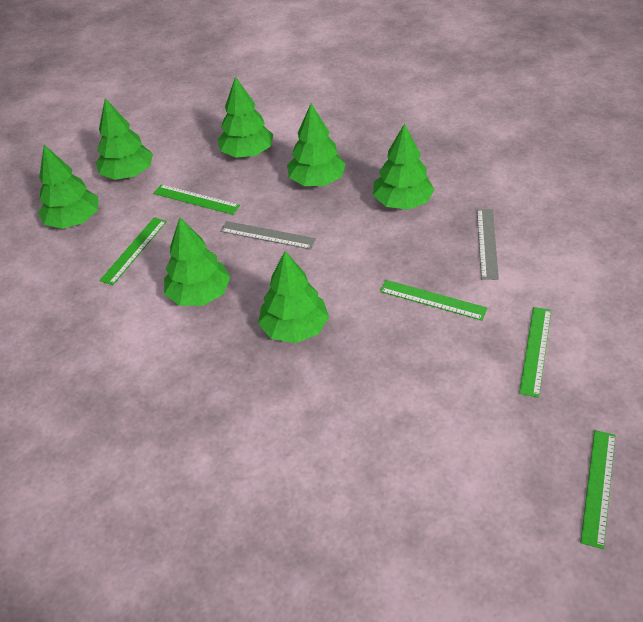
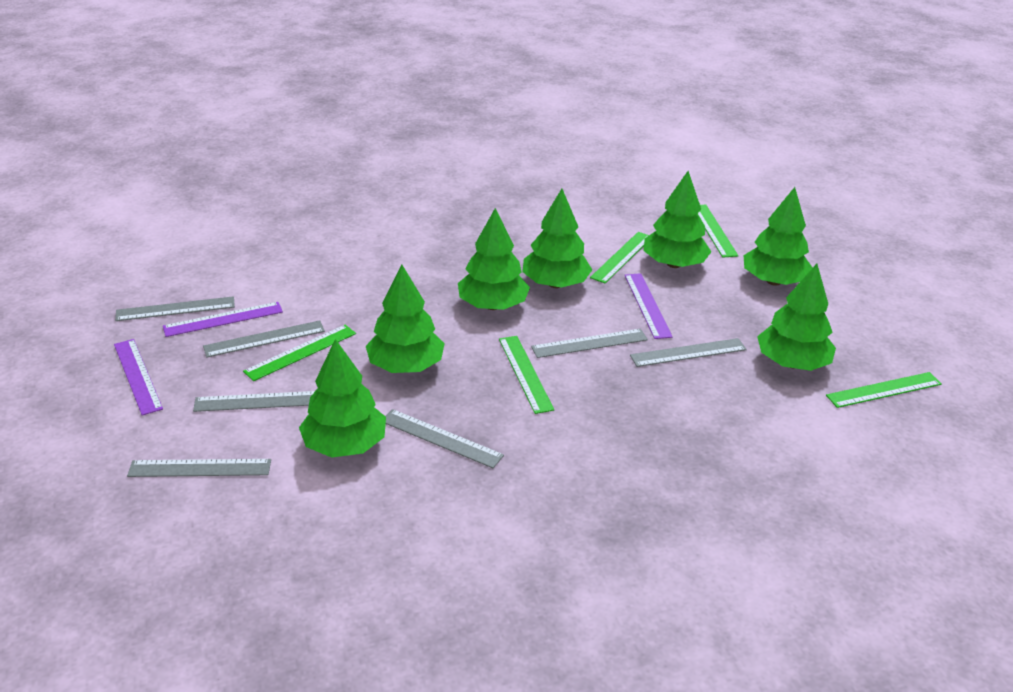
grey ruler: [220,221,316,250] [477,209,499,280] = 2 -> [115,296,235,321] [127,459,271,477] [193,391,315,412] [203,320,325,357] [386,409,504,468] [531,329,648,358] [630,338,747,367] = 7
purple ruler: none = 0 -> [114,339,163,415] [163,302,283,337] [625,273,673,339] = 3

